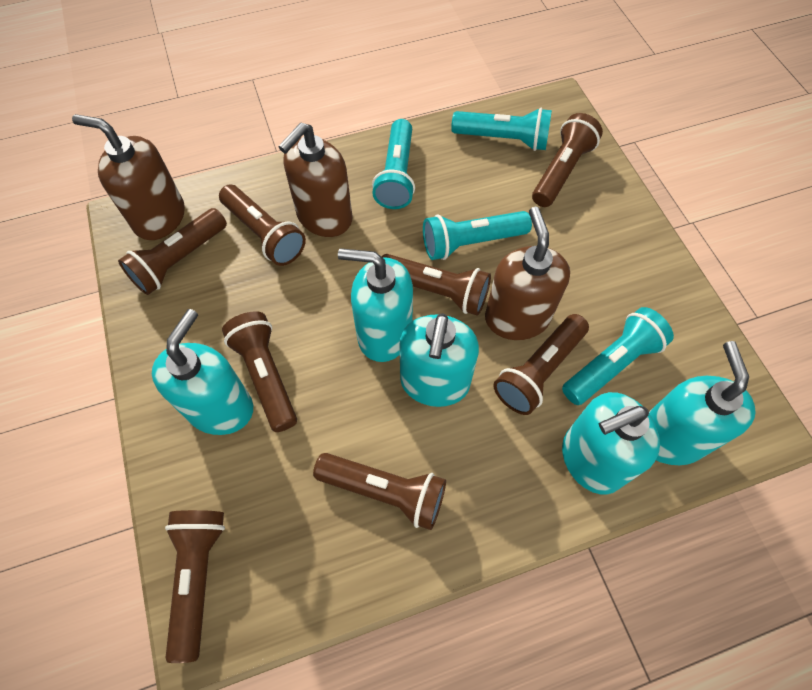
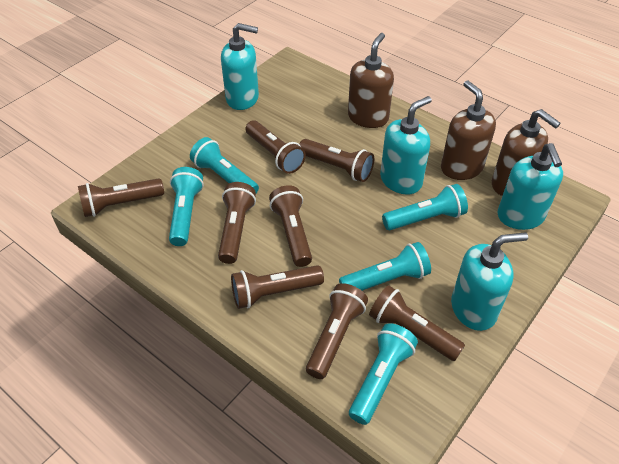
turquoise flashlight: [372,119,415,209] [423,211,532,260] [451,108,552,151] [562,307,674,405] = 4 -> [169,167,204,246] [190,137,259,194] [339,242,431,291] [349,323,418,425] [382,184,468,230] = 5
turquoise soap dispenser: [152,309,253,435] [338,248,413,362] [399,313,479,407] [562,392,660,495] [649,341,756,465] = 5 -> [221,23,259,110] [380,96,432,195] [451,232,528,331] [497,143,563,230] = 4

